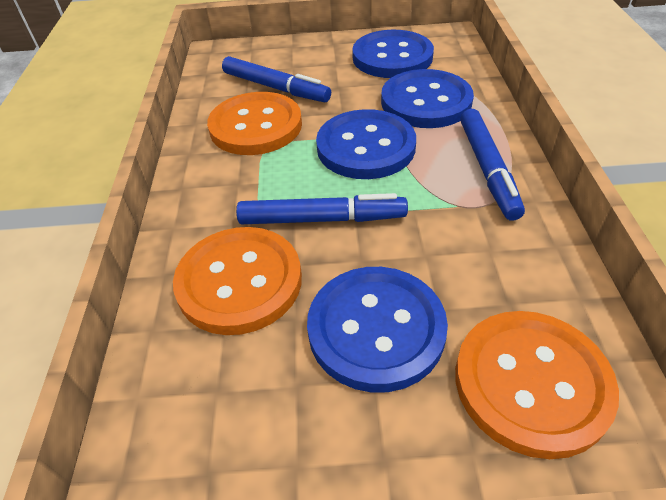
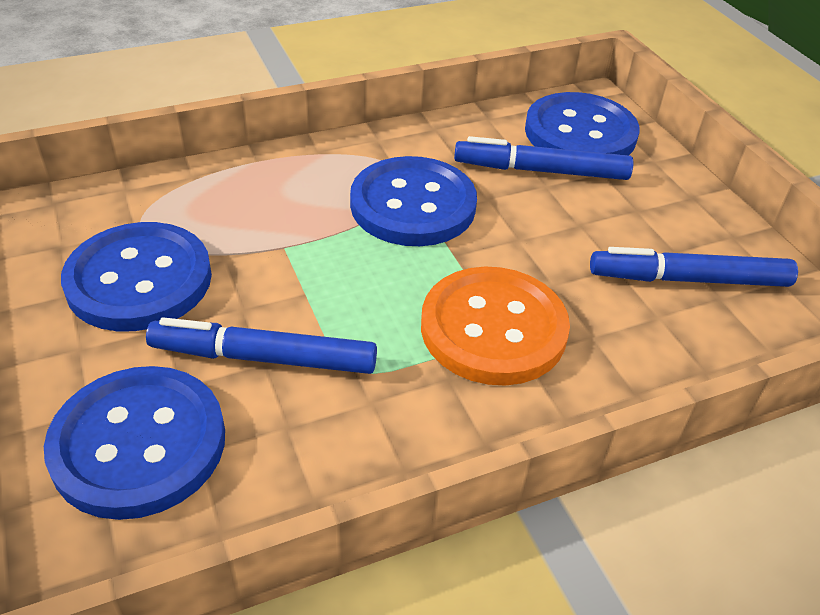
orange button: [173,227,302,335] [207,92,302,155] [455,311,619,459] = 3 -> [421,267,570,386] = 1

